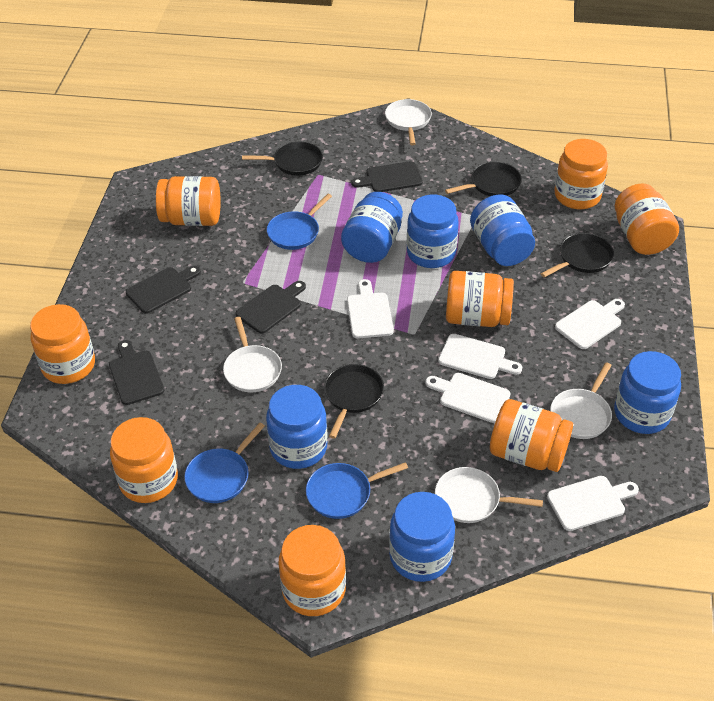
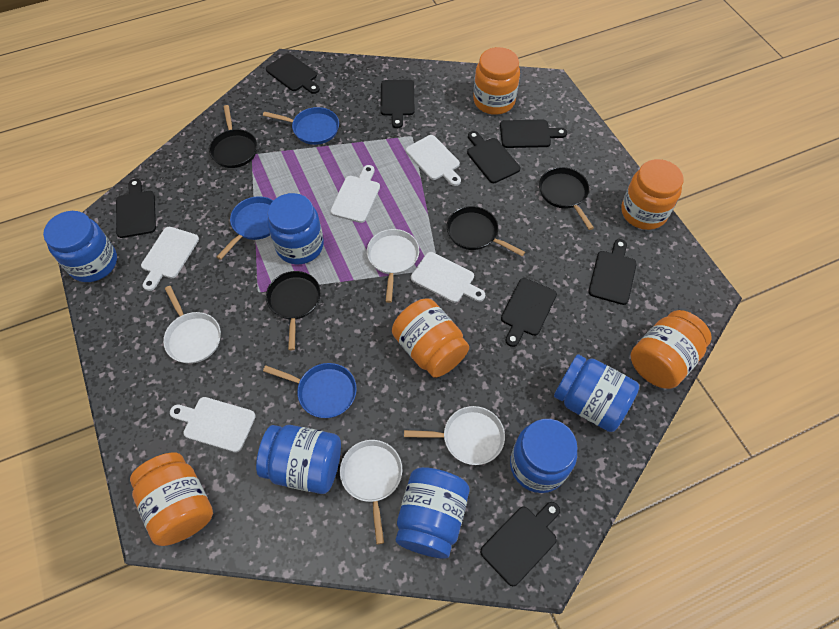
black cutting board: [109,340,164,405] [126,266,201,314] [236,281,306,334] [351,161,423,192] = 4 -> [116,179,156,238] [266,53,320,94] [380,80,414,128] [467,131,520,183] [480,502,560,586] [500,120,567,148] [501,278,557,347] [588,239,637,305] = 8
orange jar: [30,304,95,384] [110,417,178,503] [156,176,221,226] [278,525,346,616] [446,271,514,327] [490,399,573,472] [555,139,608,210] [615,183,679,255] = 8 -> [130,453,213,546] [392,298,469,378] [473,47,520,115] [621,159,684,230] [630,310,712,389] = 5

